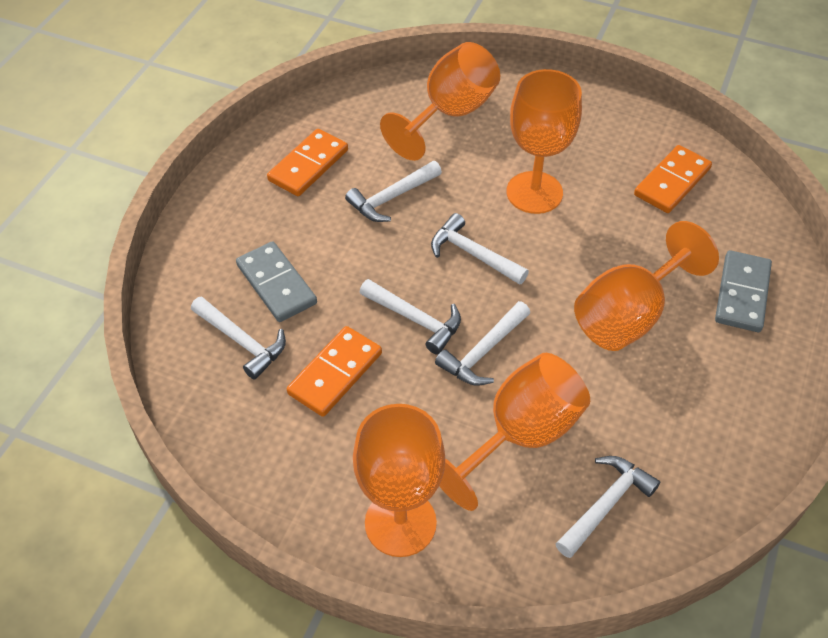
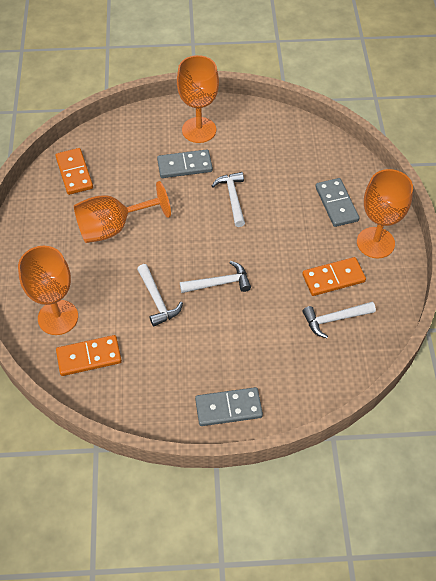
grey domino: [236,241,317,322] [715,250,772,332] = 2 -> [157,149,213,178] [195,387,263,426] [315,178,359,227] = 3
orange goblet: [353,404,445,557] [380,42,500,161] [439,353,590,511] [507,69,582,214] [574,221,719,351] = 5 -> [18,246,78,335] [74,181,171,243] [177,55,219,143] [357,169,413,259] = 4
white hammer: [191,296,286,380] [345,161,442,222] [360,279,461,355] [431,213,529,285] [435,301,530,386] [555,456,660,558] = 6 -> [137,264,183,327] [180,261,251,293] [212,172,245,227] [303,302,376,338] = 4

